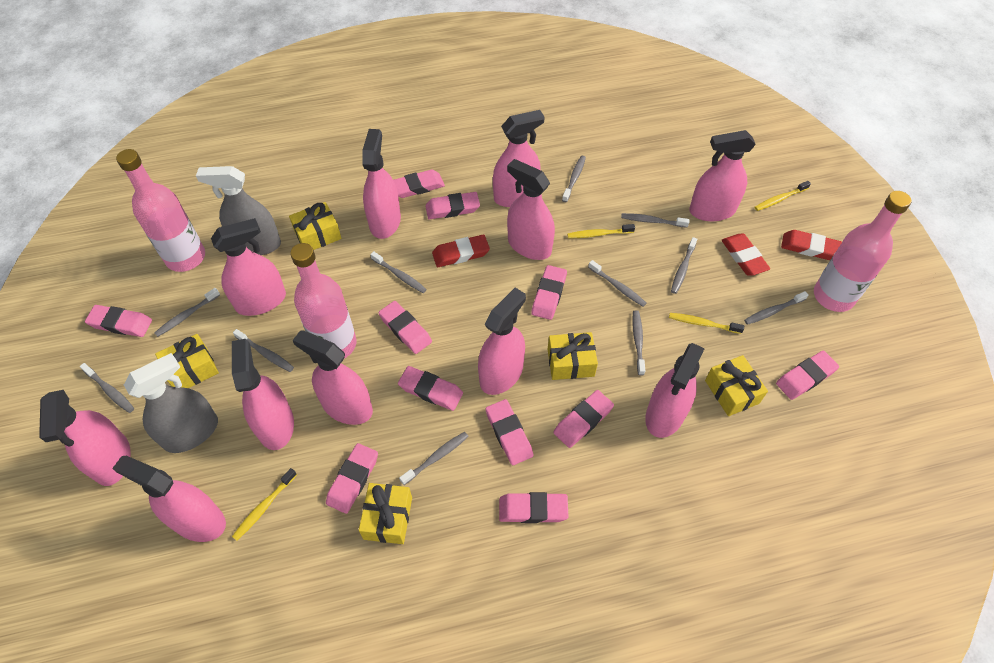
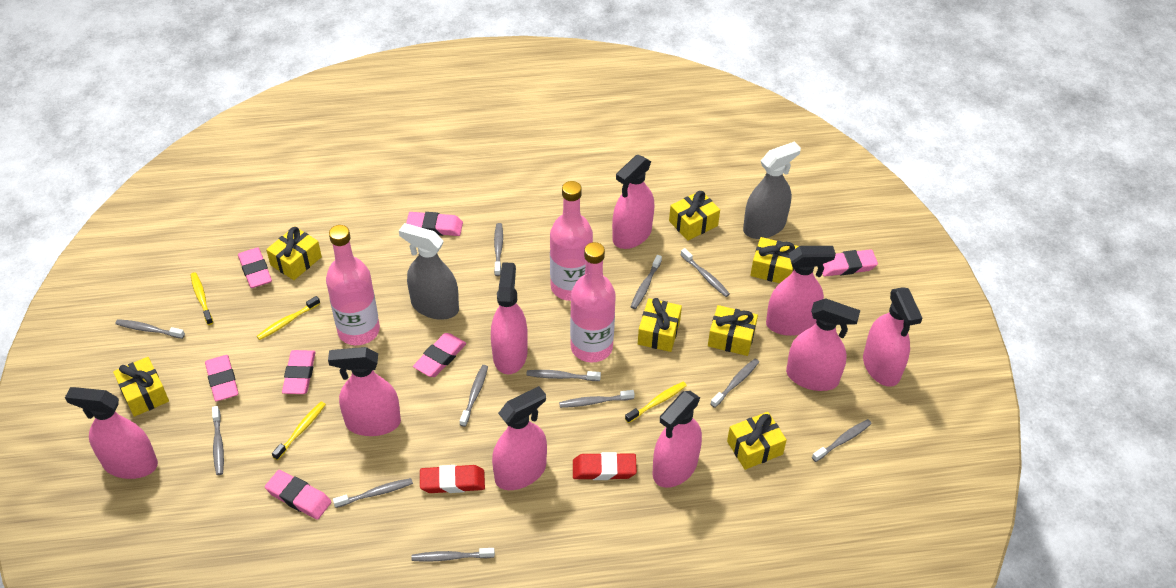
grey toothbrush: [80,363,134,413] [154,288,220,337] [233,329,294,372] [370,251,427,293] [399,432,469,485] [562,156,586,202] [588,260,647,307] [621,213,689,228] [632,310,645,376] [671,237,697,294] [744,291,809,325] = 11 -> [115,319,185,339] [212,406,224,475] [333,478,413,508] [412,548,495,562] [460,365,488,427] [494,223,503,276] [526,370,601,381] [559,390,635,408] [631,255,662,309] [681,248,730,297] [711,359,759,408] [812,419,872,462] = 12
pink eraser: [85,305,152,337] [326,443,378,514] [378,301,432,354] [393,170,445,198] [398,366,463,411] [425,192,480,219] [485,399,533,465] [499,492,568,523] [531,265,567,320] [553,390,614,448] [776,351,839,400] = 11 -> [205,355,239,401] [238,247,272,288] [265,470,331,520] [282,350,316,394] [406,212,463,236] [413,333,466,377] [822,249,878,277] = 7
pink spray bottle: [39,390,131,486] [112,456,226,542] [211,218,286,316] [232,339,294,450] [293,330,373,425] [362,129,401,239] [478,288,526,395] [493,110,545,207] [507,159,555,260] [645,343,705,438] [689,130,756,222] = 11 -> [65,387,158,479] [328,347,401,436] [491,262,528,374] [492,386,547,490] [612,154,654,249] [653,391,702,488] [766,246,836,336] [786,298,860,391] [863,287,922,387] = 9
red eraser: [432,235,490,267] [722,233,770,275] [781,230,842,260] = 3 -> [420,465,485,493] [573,452,637,480] = 2
yellow gift: [155,334,219,388] [289,202,342,250] [359,483,412,544] [547,332,598,380] [705,355,768,416] = 5 -> [113,357,169,417] [266,226,322,280] [638,298,682,352] [669,191,720,241] [708,305,758,356] [727,412,787,470] [750,237,799,283] = 7

